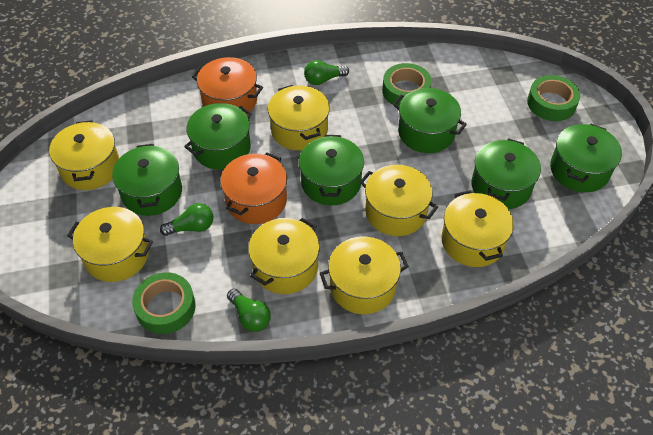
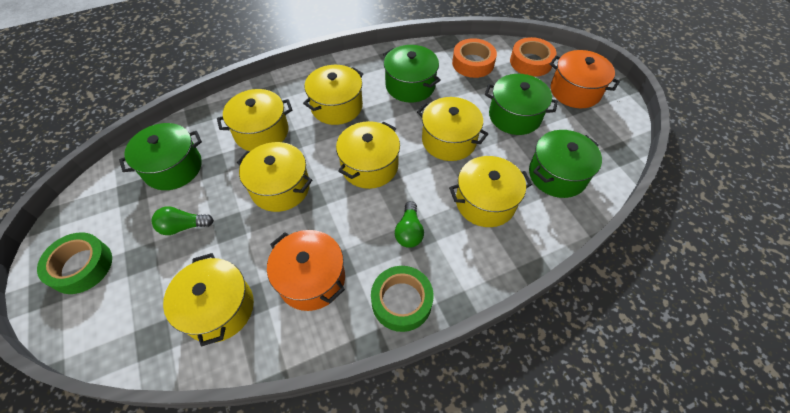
green light bulb: [160,203,213,236] [227,289,271,332] [304,60,349,85] = 3 -> [152,206,214,235] [395,201,424,248] = 2
green pot: [112,144,182,216] [184,103,252,170] [299,135,364,206] [393,88,467,153] [471,138,541,209] [550,124,622,192] = 6 -> [119,123,202,190] [383,45,441,103] [485,74,558,135] [529,130,602,198] = 4
green tape: [132,272,196,334] [382,63,432,106] [527,75,581,121] = 3 -> [37,232,112,294] [371,266,433,332] = 2
orange tape: none = 0 -> [452,38,497,78] [510,37,557,77] = 2

